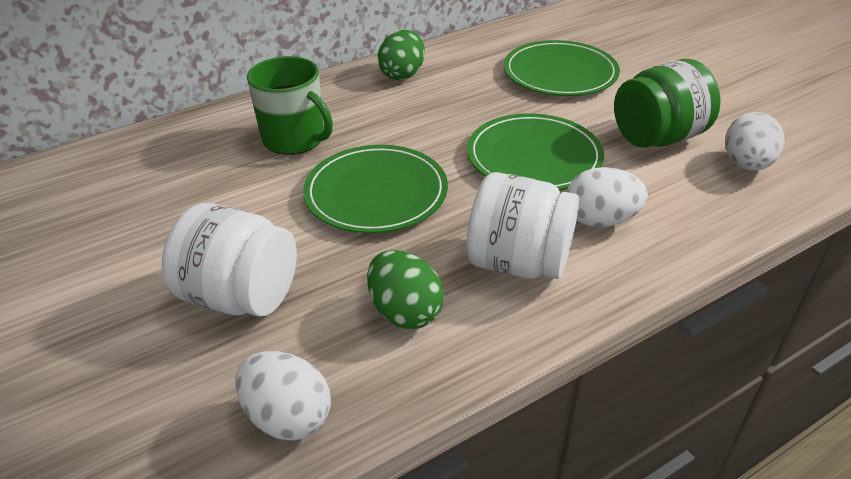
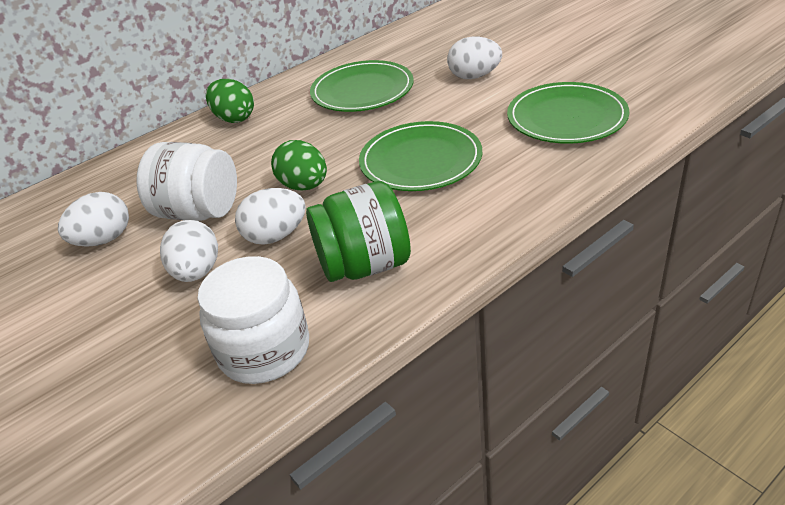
green mug: [247,56,333,155] = 1 -> none = 0
white egg: [235,351,331,441] [566,167,648,227] [725,112,784,171] = 3 -> [58,192,129,247] [160,220,218,282] [235,188,306,245] [447,37,502,79] = 4

